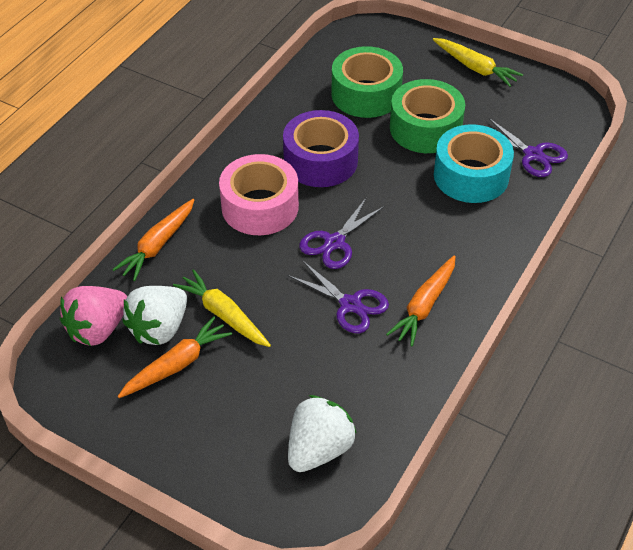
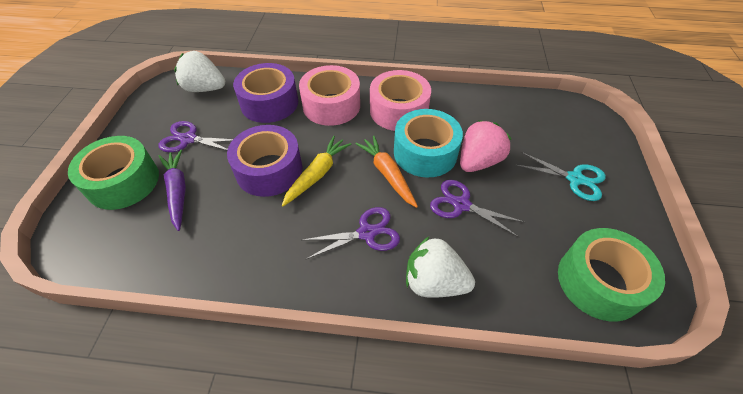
orange carrot: [112,199,194,281] [118,317,232,398] [386,255,456,346] = 3 -> [355,136,418,208] = 1
pink tape: [219,154,299,235] = 1 -> [299,65,360,126] [370,70,431,131] = 2
purple carrot: none = 0 -> [159,150,186,231] = 1
purple tape: [283,110,359,187] = 1 -> [227,125,302,197] [233,63,298,123] = 2
turquoise scissors: none = 0 -> [516,151,606,201] = 1
yellow carrot: [173,269,271,347] [433,38,523,87] = 2 -> [282,136,351,206] = 1

